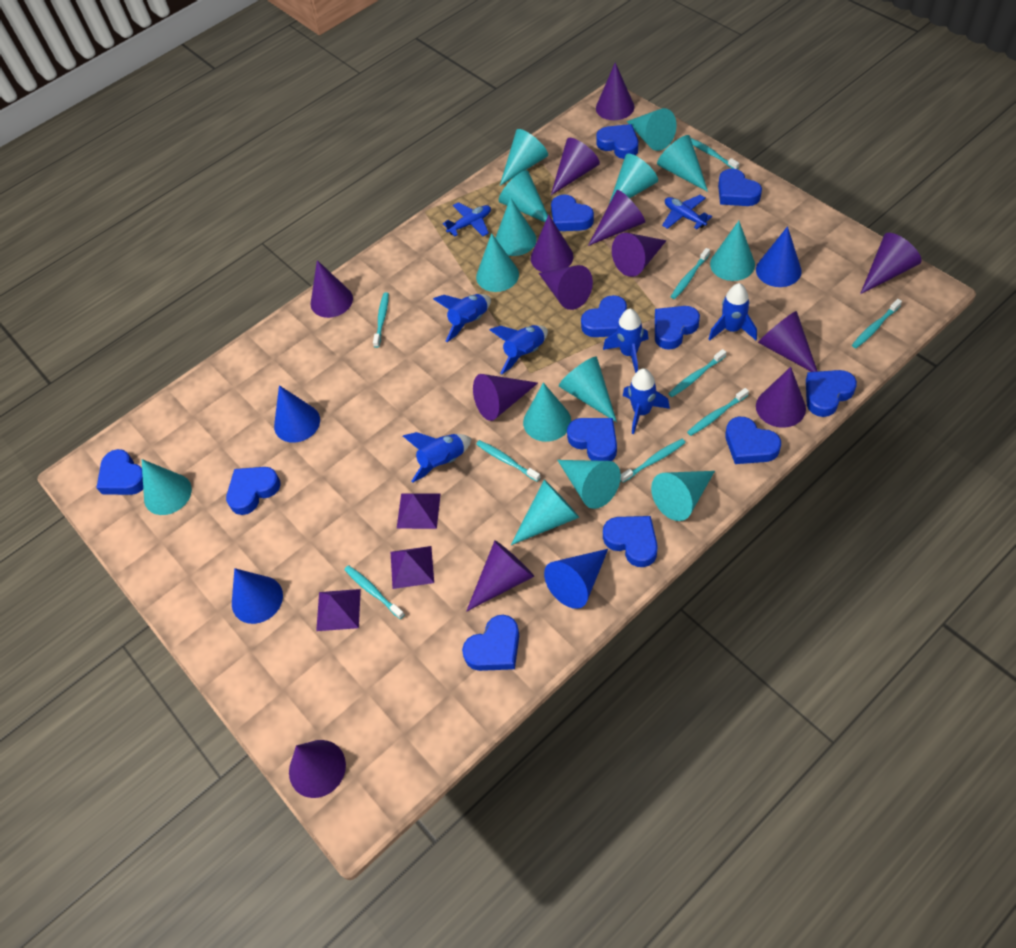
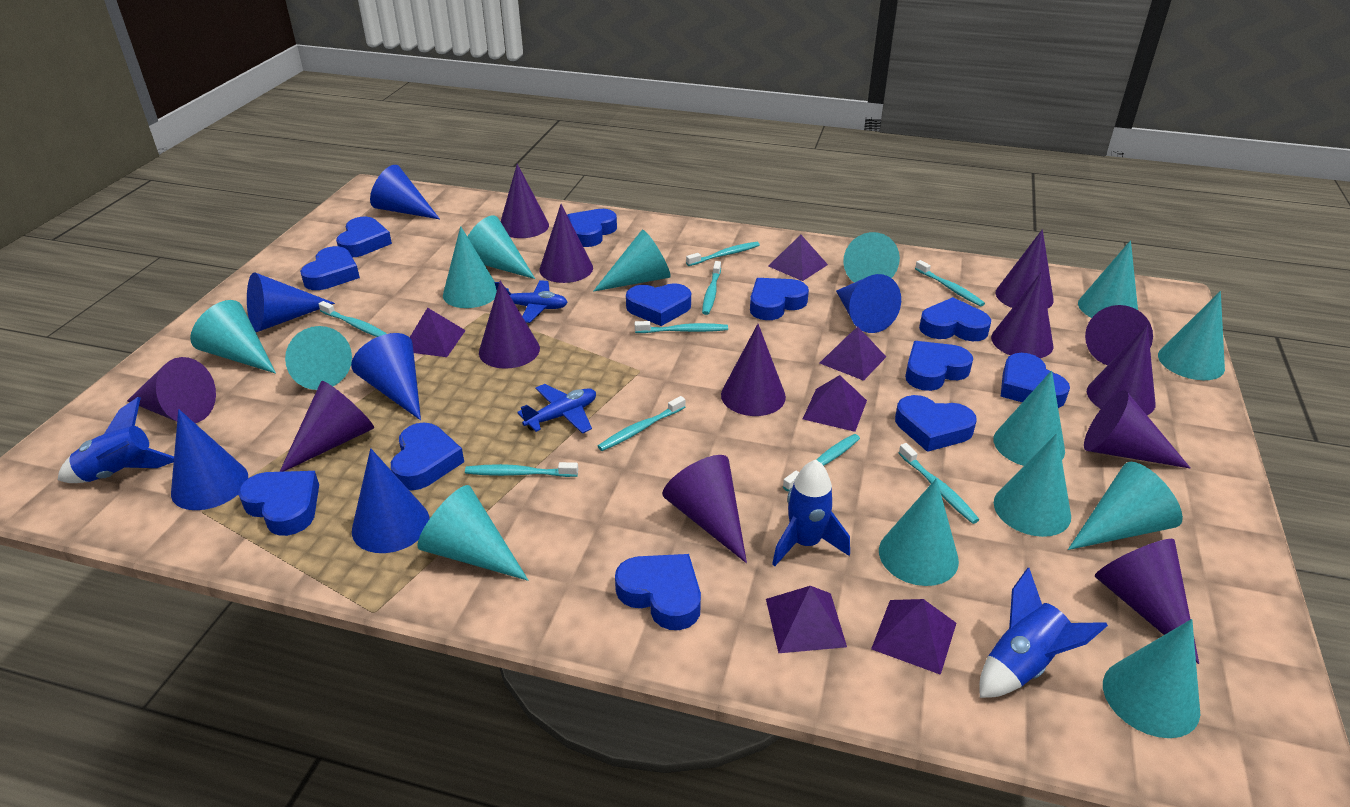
blue cone: [232,568,283,624] [274,385,320,443] [544,549,608,609] [756,226,802,287] = 4 -> [171,409,248,510] [247,272,335,332] [351,333,421,420] [352,448,429,553] [370,165,440,219] [836,274,901,333] = 6
blue rocket: [403,432,472,483] [433,294,491,342] [490,325,548,374] [603,309,649,374] [623,368,670,434] [709,283,757,341] = 6 -> [58,397,174,483] [772,460,850,566] [979,568,1108,698] = 3
purple pyramid: [316,589,361,631] [391,546,434,589] [397,493,441,529] = 3 -> [410,308,466,357] [766,586,847,653] [769,235,828,281] [803,375,867,432] [820,326,886,381] [871,599,956,675] = 6

